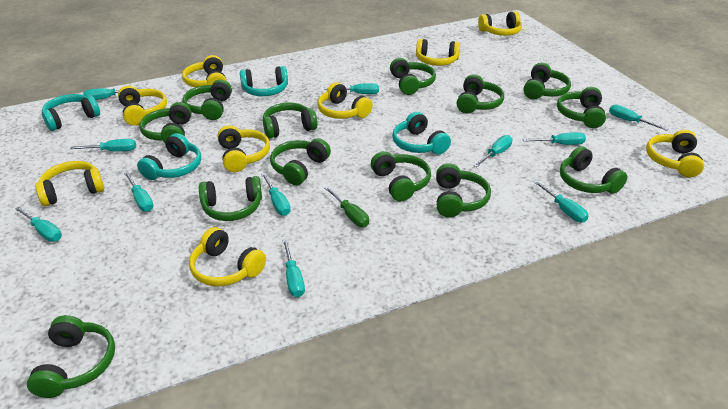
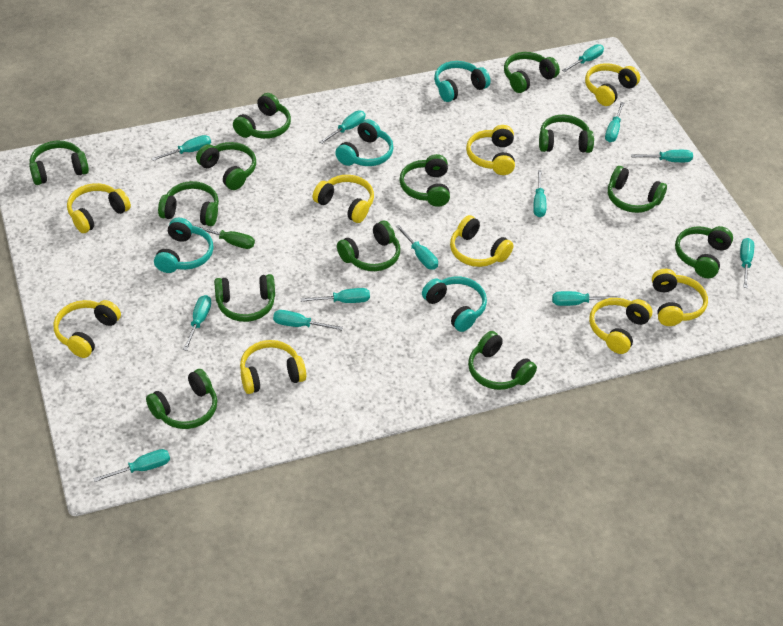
turquoise screwdriver: [15,207,62,242] [70,139,136,152] [83,87,142,100] [124,172,154,212] [261,173,291,216] [283,239,305,297] [324,83,379,94] [473,135,512,167] [523,132,586,145] [533,180,588,223] [609,105,668,131] = 11 -> [93,449,170,482] [151,135,211,161] [183,295,211,351] [273,310,343,330] [300,288,370,303] [319,111,365,144] [396,225,438,270] [533,170,546,217] [552,291,621,306] [562,44,604,72] [605,102,624,142] [631,150,693,162] [740,238,754,288] = 13

